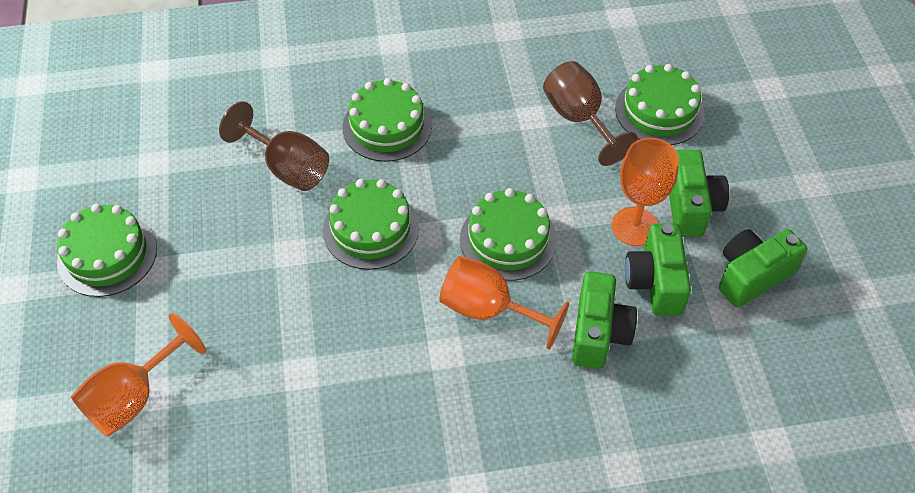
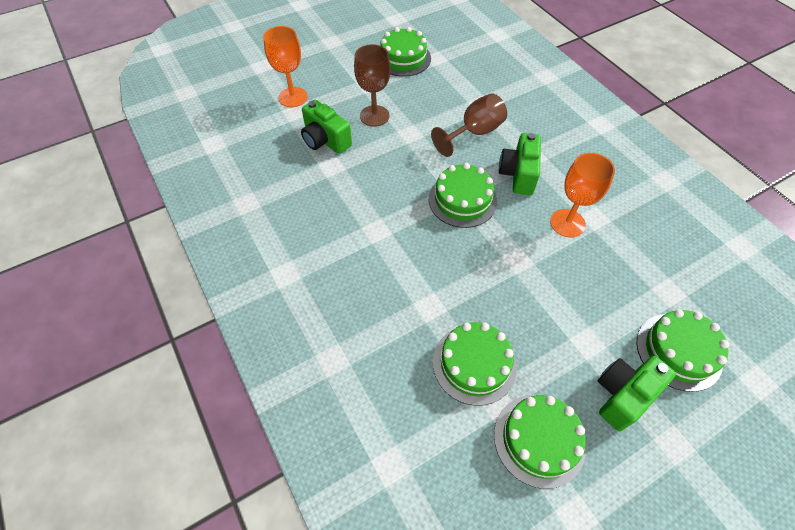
green camera: [572,271,637,369] [625,223,691,316] [669,150,729,237] [719,229,807,308] = 4 -> [301,100,352,154] [499,133,541,195] [598,356,676,431] = 3
orange goblet: [71,313,206,437] [439,256,569,349] [612,138,679,246] = 3 -> [263,26,308,107] [550,153,615,238] = 2

